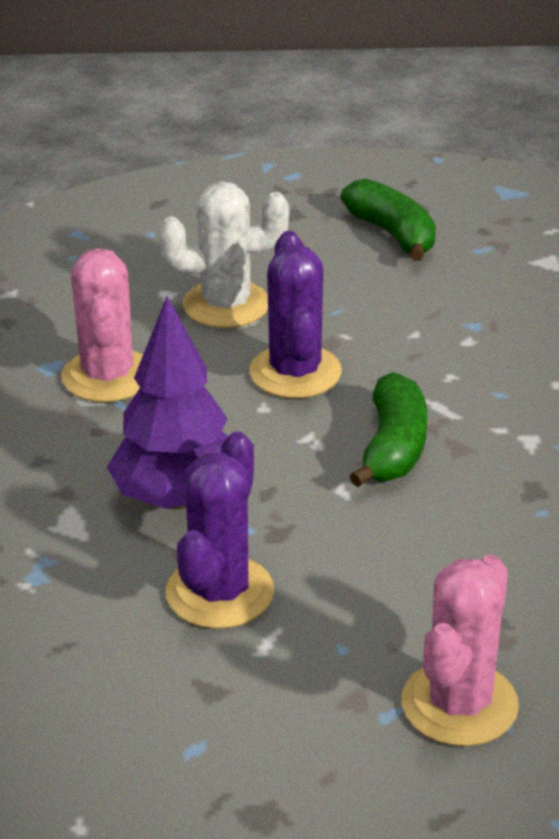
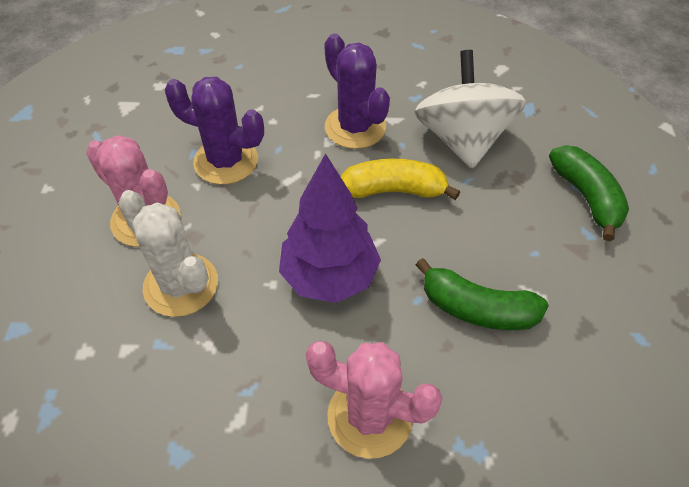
white spinning top: none = 0 -> [414,50,526,169] = 1
yellow banana: none = 0 -> [341,158,460,200] = 1

